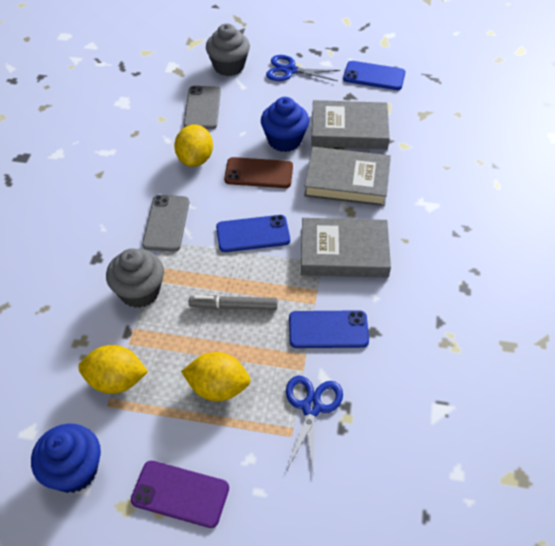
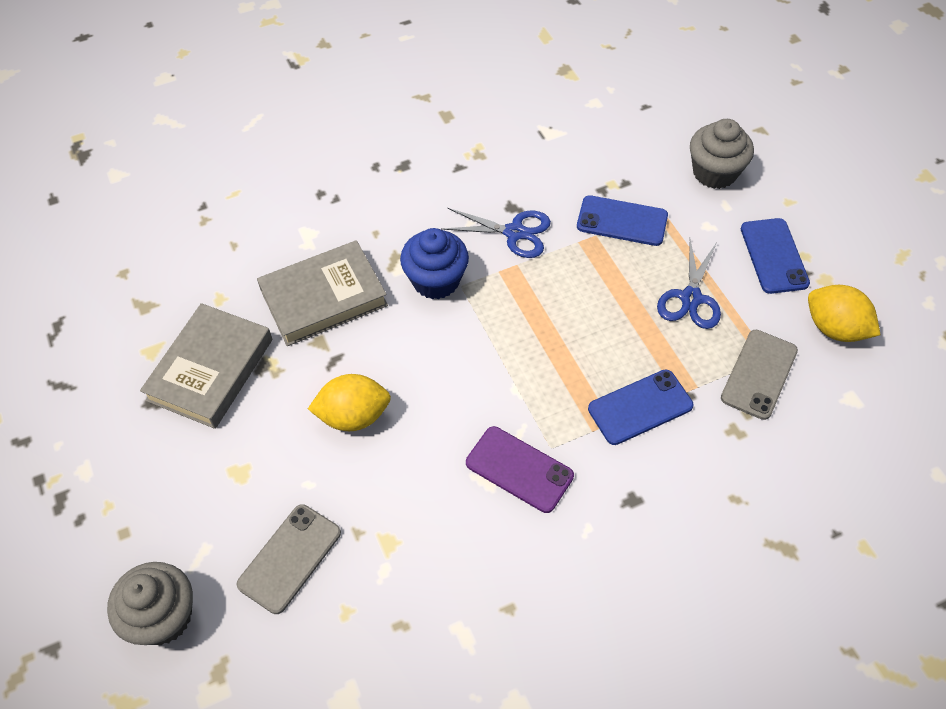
blue cupcake: [31,424,101,493] [261,97,309,152] = 2 -> [400,228,469,299] = 1
brown phone: [224,157,293,188] = 1 -> none = 0
grey book: [301,218,391,278] [304,147,391,206] [311,100,390,149] = 3 -> [140,303,272,429] [257,240,388,346] = 2
grey marker: [189,295,277,310] = 1 -> none = 0
yellow lemon: [78,345,148,394] [174,124,213,167] [181,352,250,401] = 3 -> [308,374,391,431] [808,285,881,342] = 2

